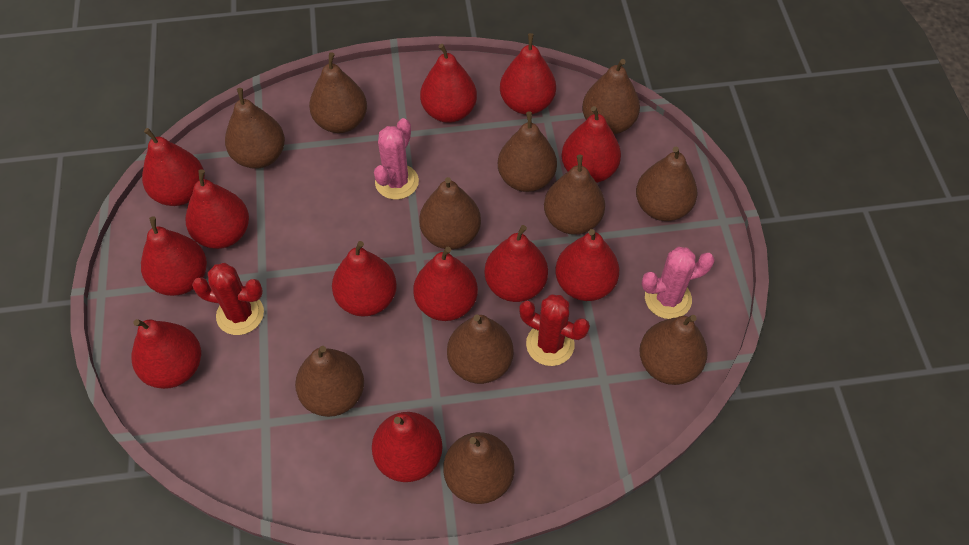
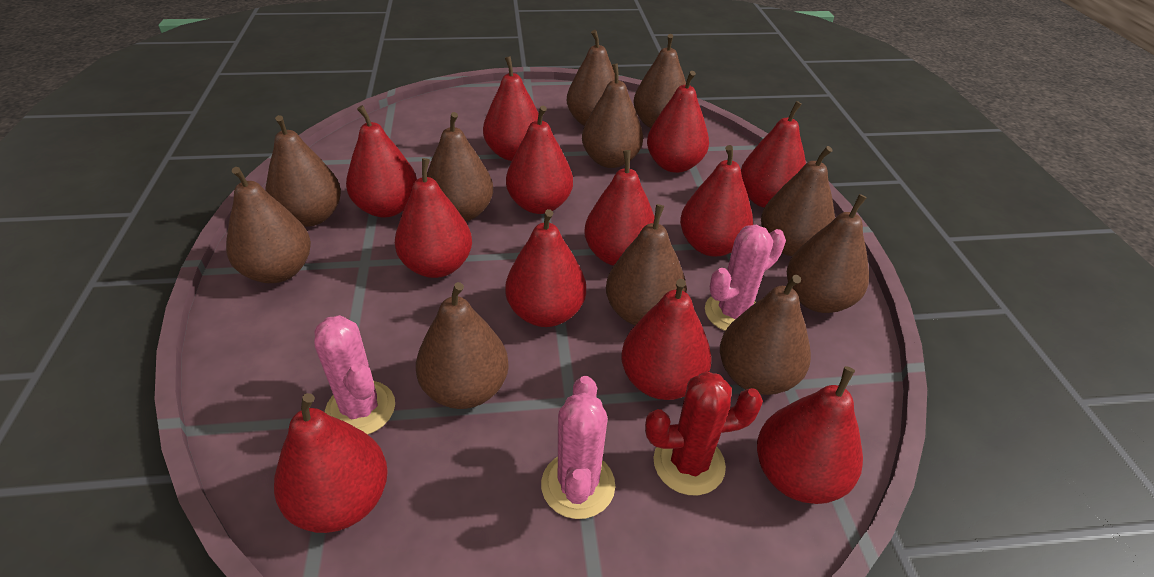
pink cactus: [374,118,419,200] [641,247,715,319] = 2 -> [314,315,395,435] [541,376,615,519] [705,225,786,331] = 3
red cactus: [192,263,264,335] [519,294,590,366] = 2 -> [645,371,763,495] = 1

